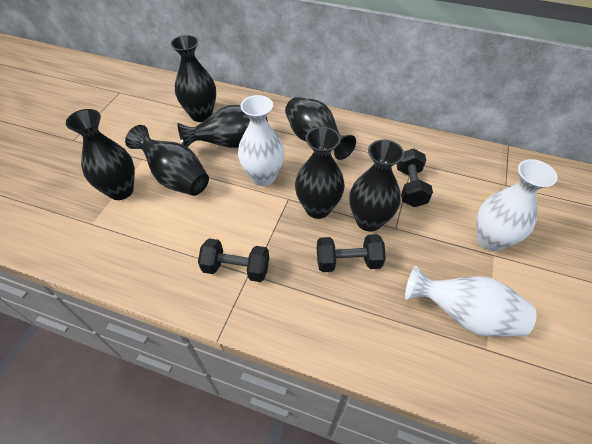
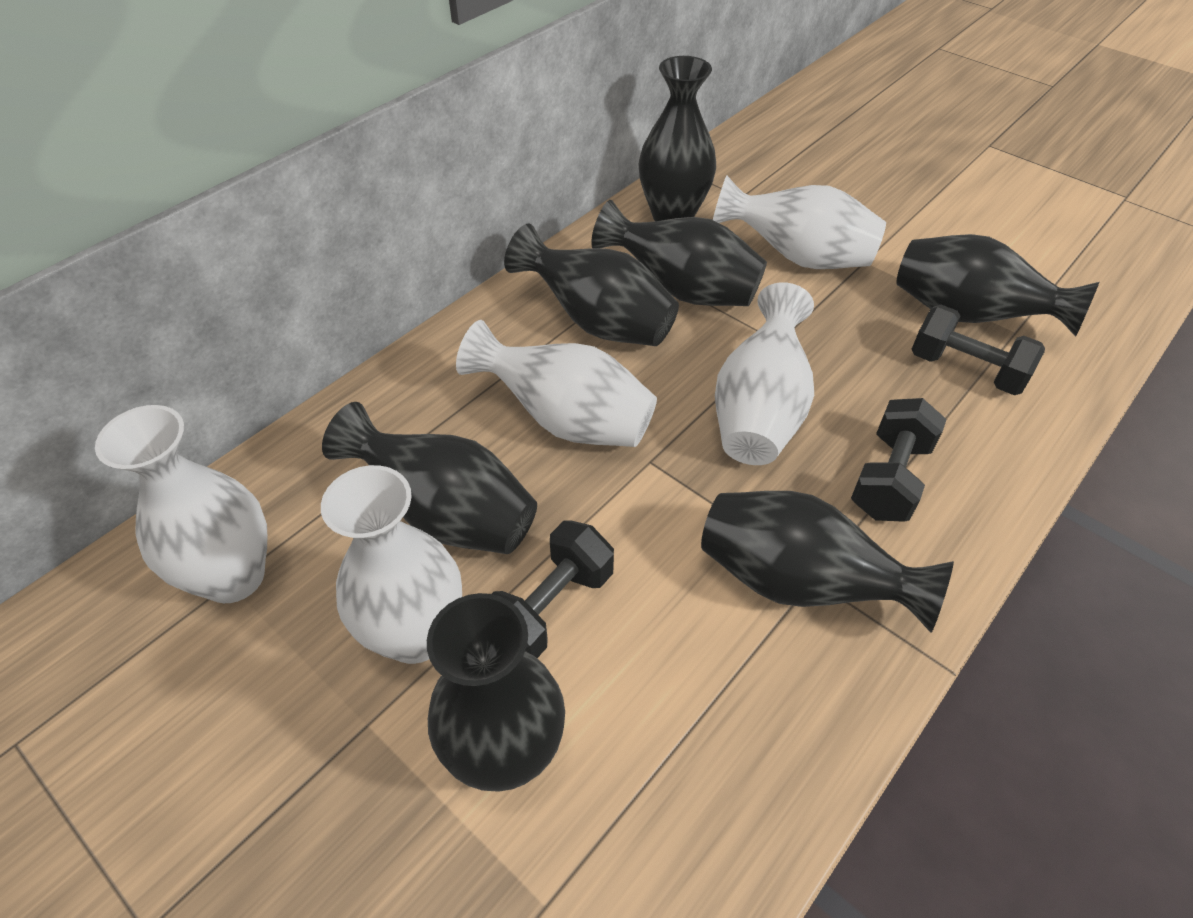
white vase: [238,95,284,186] [405,266,537,337] [476,159,558,252] = 3 -> [95,405,267,603] [321,465,462,664] [456,320,657,447] [713,176,886,269] [715,282,814,465] = 5

